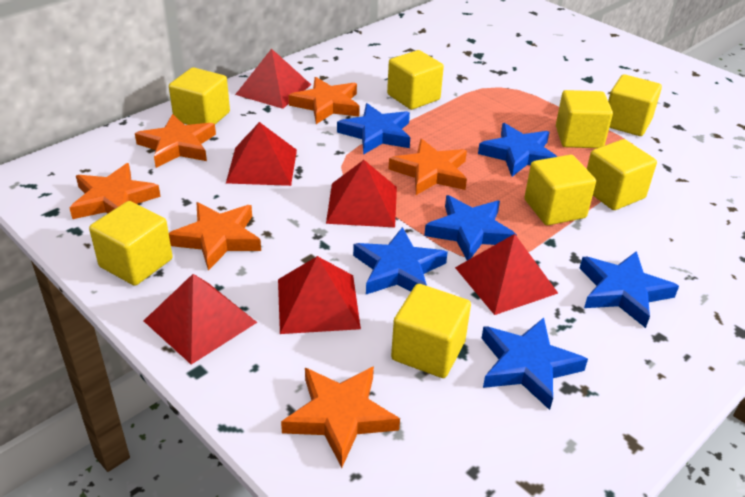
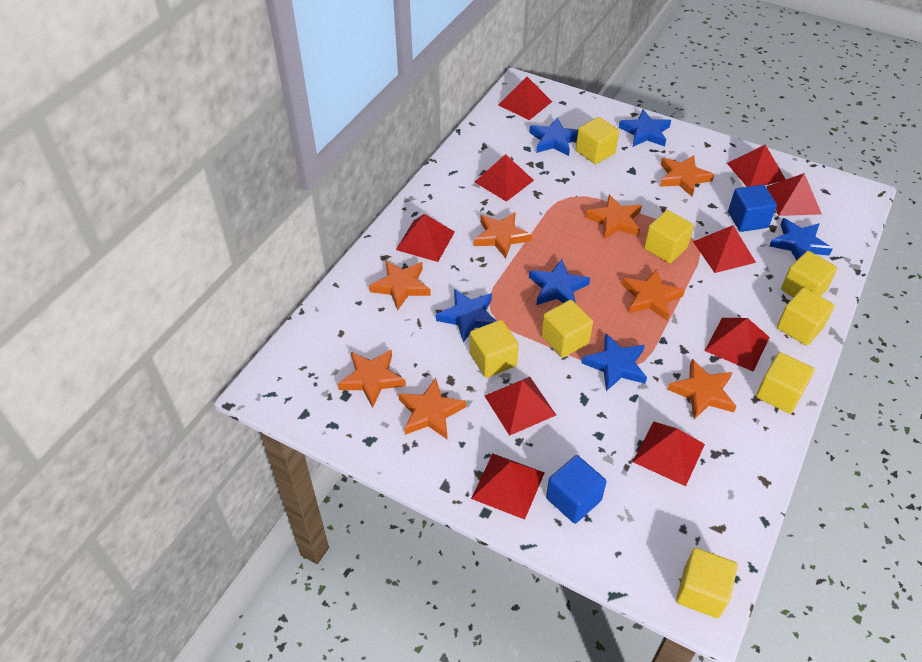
blue cube: none = 0 -> [546,455,607,524] [728,185,777,232] = 2
orange star: [70,163,161,219] [135,114,216,168] [169,202,261,271] [281,366,400,468] [289,77,360,124] [389,139,467,195] = 6 -> [338,349,406,408] [369,260,431,311] [398,378,466,439] [474,212,532,259] [585,194,642,239] [622,268,685,321] [660,155,714,197] [667,359,737,419] = 8
red pyramid: [144,274,257,365] [226,122,297,186] [235,49,311,109] [278,256,361,334] [326,160,397,228] [455,234,558,315] = 6 -> [396,214,455,262] [471,454,545,520] [475,154,534,202] [485,377,556,436] [498,77,552,120] [633,421,705,486] [693,225,756,273] [705,318,770,372] [727,145,786,187] [766,173,822,216] = 10

